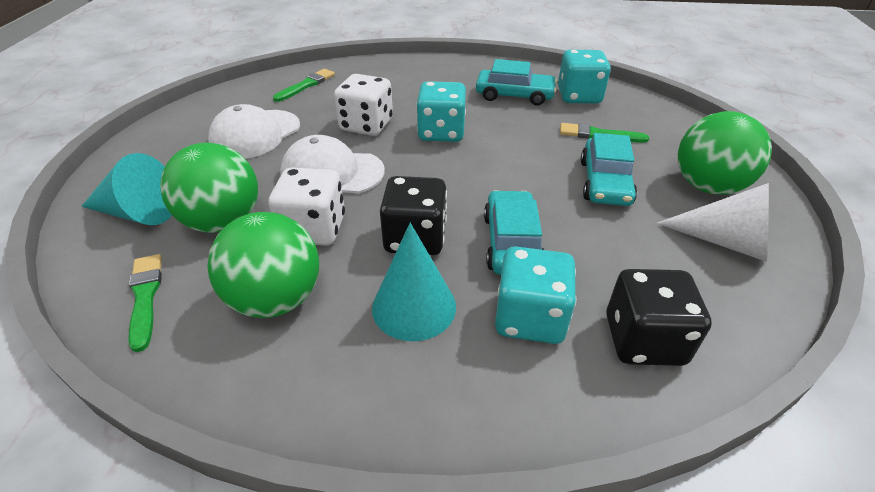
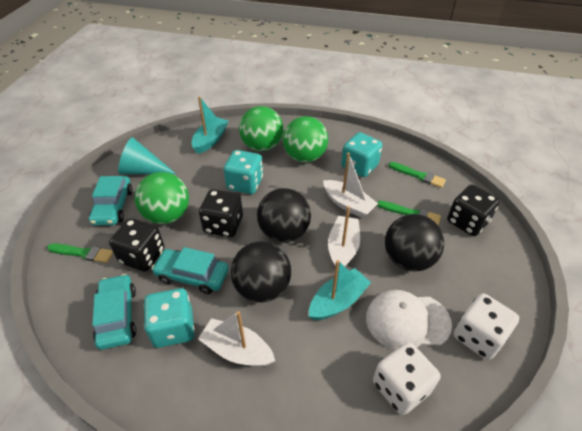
black ball: none = 0 -> [230,241,291,303] [257,188,311,243] [385,214,444,271] = 3
black dice: [380,176,447,255] [606,269,712,366] = 2 -> [109,218,164,272] [199,189,243,237] [447,185,500,236] = 3
turquoise boat: none = 0 -> [191,96,228,154] [309,260,371,320] = 2
turquoise cone: [81,153,172,225] [372,223,456,341] = 2 -> [118,137,176,174] = 1
white boat: none = 0 -> [198,311,275,367] [323,153,378,218] [328,206,360,266] = 3
white cap: [208,104,300,159] [280,135,385,193] = 2 -> [366,290,452,350] = 1
white cone: [656,183,769,262] = 1 -> none = 0

